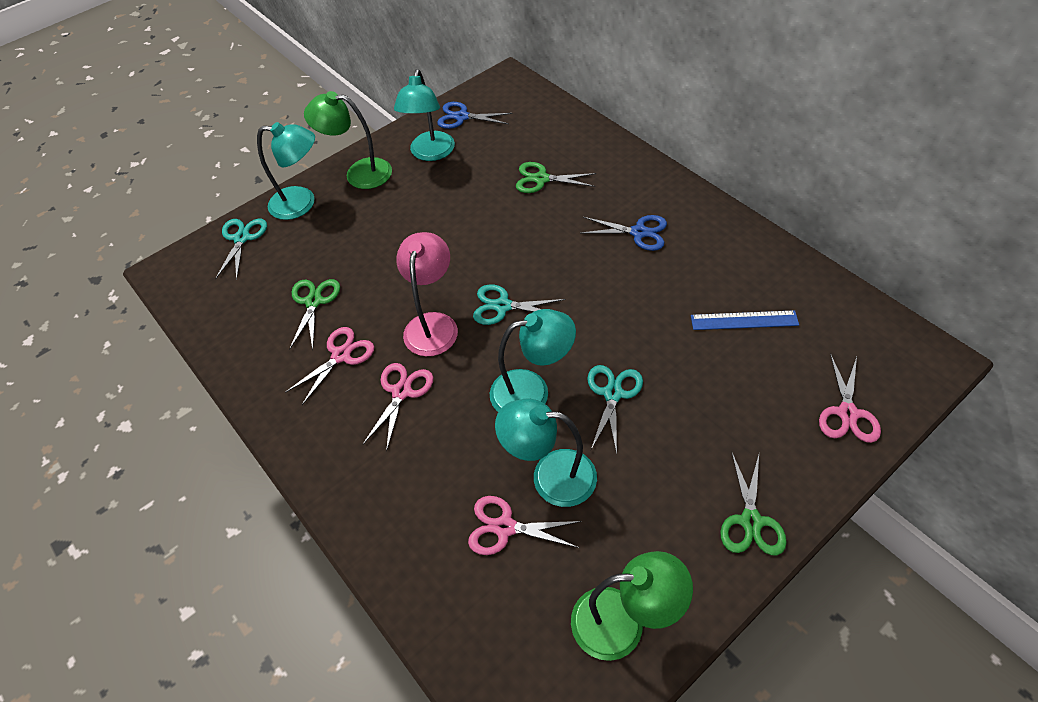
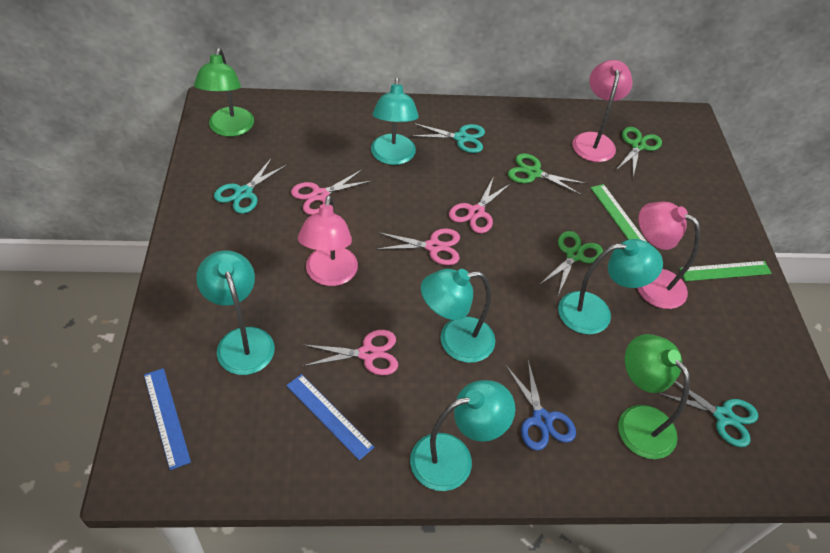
blue ruler: [691,310,799,330] = 1 -> [144,368,191,470] [286,374,374,460] = 2
blue scissors: [437,102,512,129] [581,215,667,251] = 2 -> [506,360,576,451] = 1
green ruler: none = 0 -> [591,184,647,242] [679,261,772,281] = 2
pink lamp: [396,232,458,356] = 1 -> [298,195,358,286] [572,60,632,162] [637,202,700,309] = 3
turquoise lamp: [257,122,315,220] [394,69,455,161] [490,309,576,412] [495,399,597,507] = 4 -> [196,250,275,375] [371,78,419,165] [410,380,515,491] [421,269,495,363] [558,239,663,335] = 5

